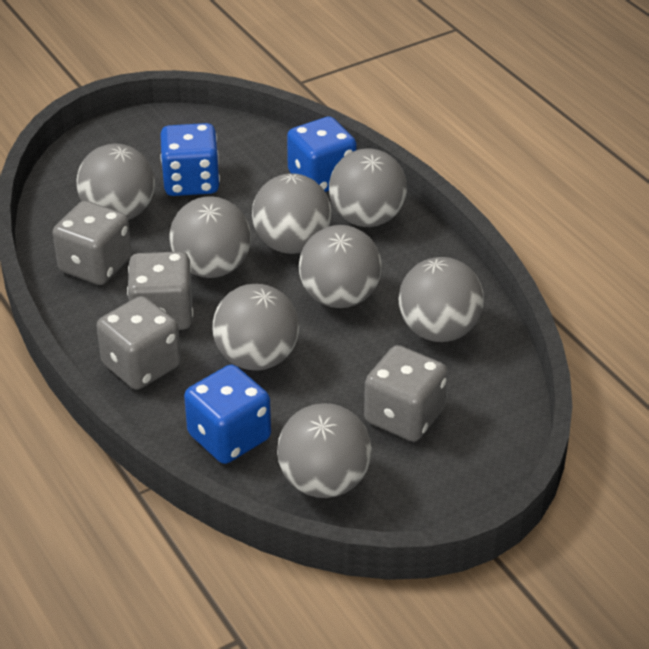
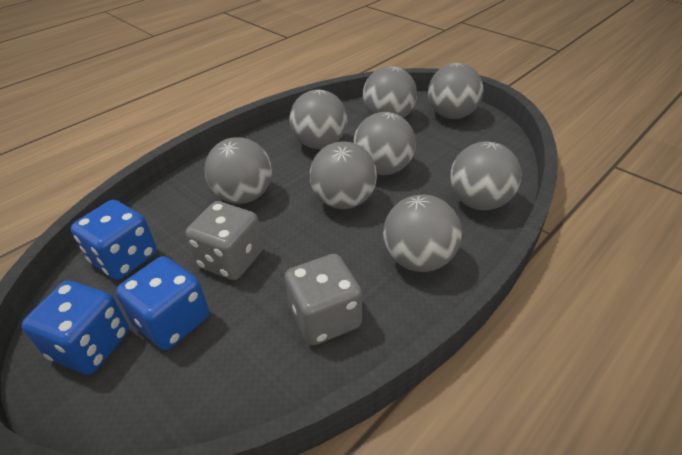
grey dice: [52,201,132,285] [96,296,181,390] [127,252,193,330] [364,345,448,442] = 4 -> [185,201,263,280] [285,254,362,345] = 2

